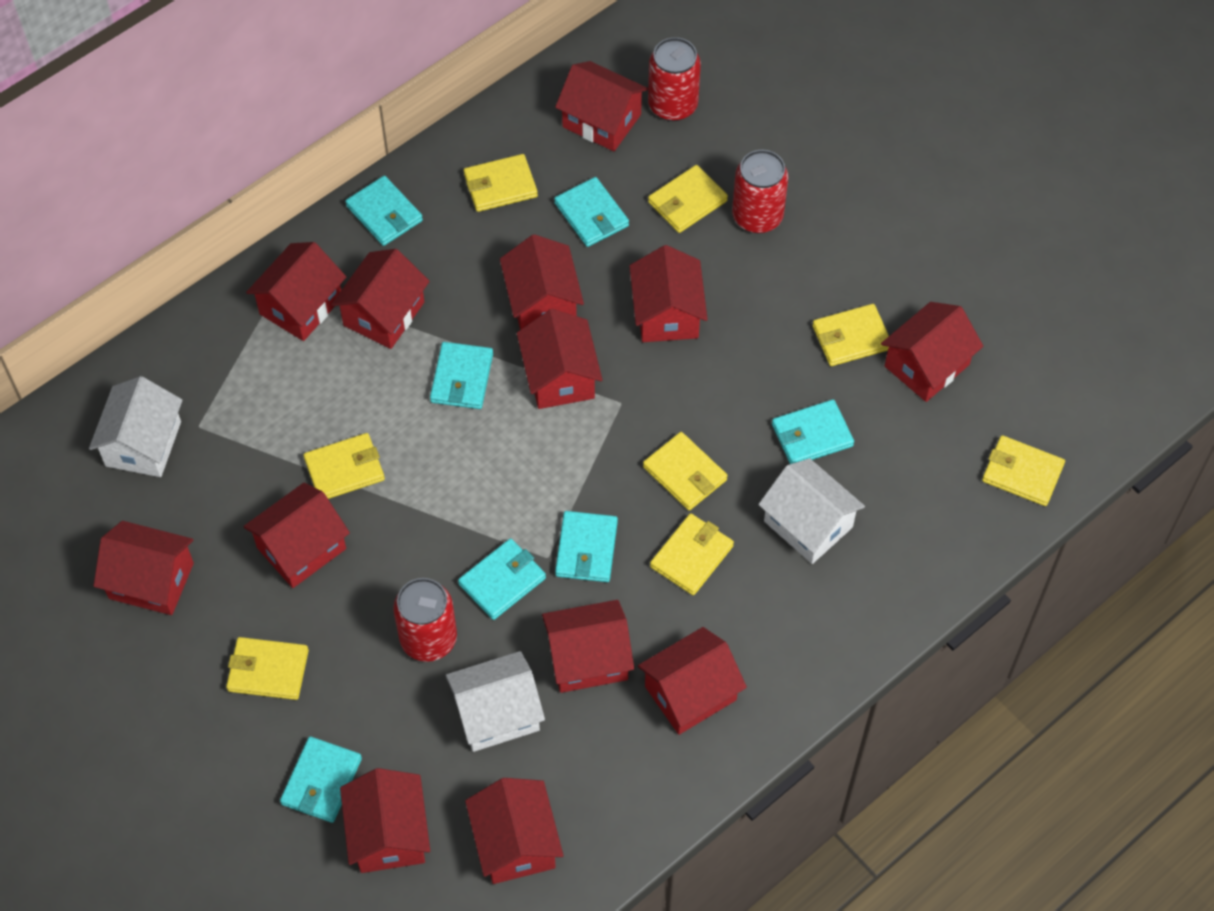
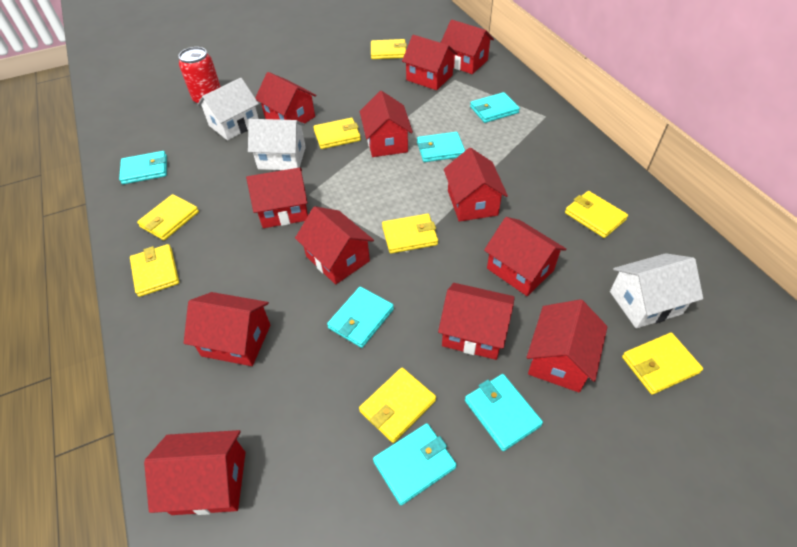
red can: [393,578,457,662] [648,37,701,121] [732,150,789,233] = 3 -> [179,47,221,106] = 1
red house: [93,521,194,615] [243,483,350,588] [246,242,346,341] [331,249,430,349] [340,768,430,873] [465,778,564,884] [500,234,584,330] [517,309,603,409] [542,600,634,693] [555,61,648,151] [629,245,708,342] [638,627,747,735] [881,302,983,402] = 13 -> [144,430,246,515] [184,292,270,366] [246,167,308,228] [255,72,316,124] [295,206,374,285] [360,91,413,157] [402,35,458,90] [438,283,515,360] [441,19,494,74] [444,148,508,222] [484,217,566,296] [527,299,608,392] = 12
turquoise wallet: [280,736,362,823] [345,176,423,246] [430,342,493,409] [458,538,546,620] [554,177,629,247] [555,511,618,582] [772,399,854,464] = 7 -> [119,151,167,184] [327,287,394,348] [373,423,457,505] [417,132,465,162] [465,374,543,451] [470,92,520,123] = 6

